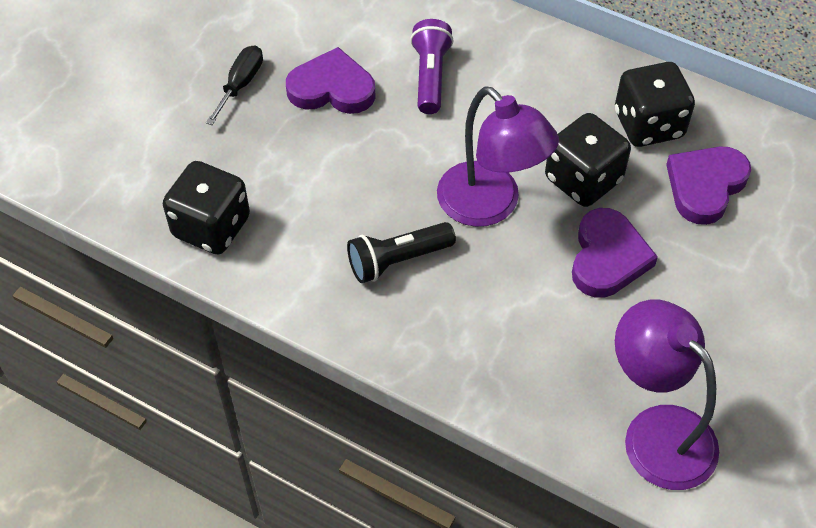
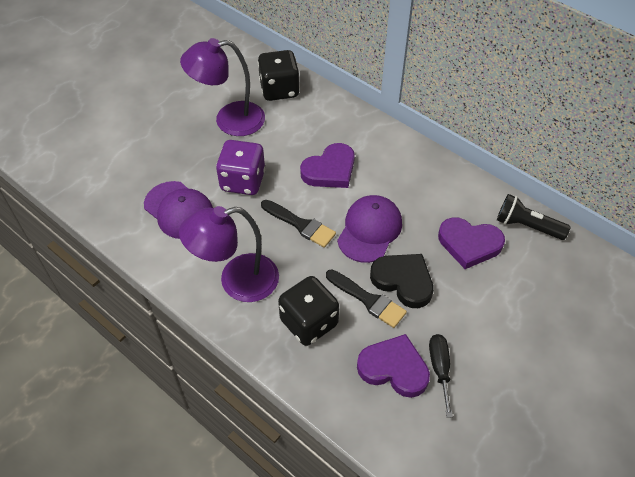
black brush: none = 0 -> [261,200,336,248] [326,270,407,328] = 2
black dice: [163,161,250,254] [545,113,631,207] [615,62,695,147] = 3 -> [258,50,300,101] [278,276,339,346] = 2
black heart: none = 0 -> [370,254,434,308] = 1
purple cap: none = 0 -> [144,181,213,239] [337,195,402,263] = 2
purple dice: none = 0 -> [216,140,266,195] = 1
purple flashlight: [410,19,453,114] = 1 -> none = 0

